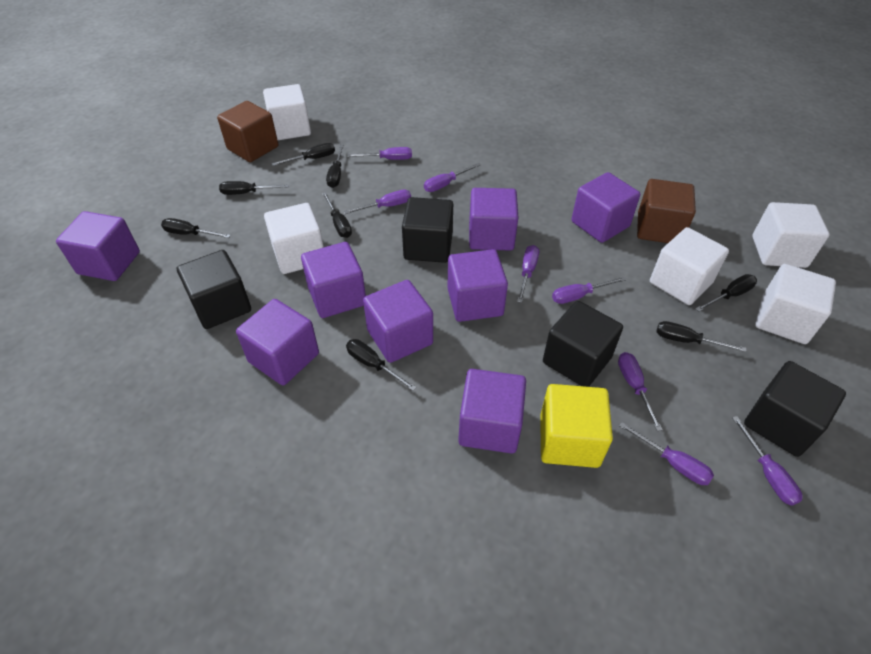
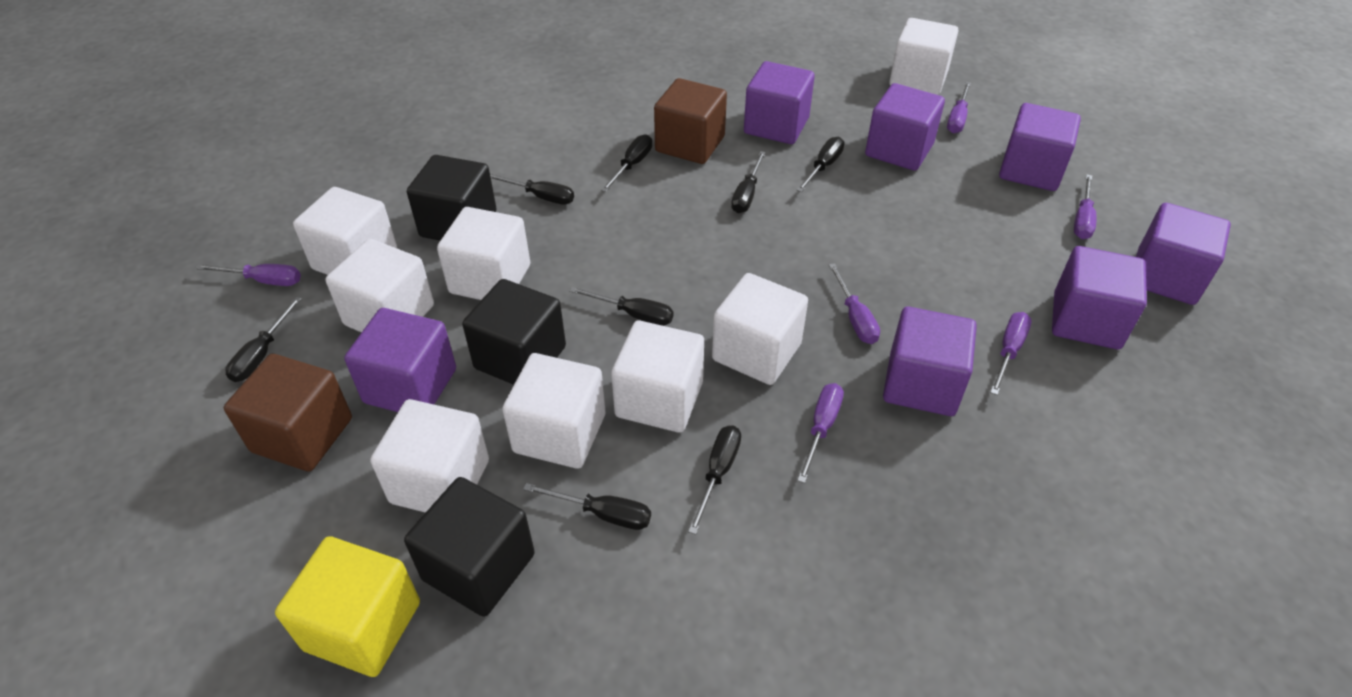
black cube: [177,250,251,329] [402,197,453,263] [543,301,623,387] [744,361,846,457] = 4 -> [404,477,535,617] [407,155,497,241] [462,279,566,385] = 3
purple cube: [56,211,140,281] [236,299,319,385] [301,242,366,318] [363,280,433,363] [447,249,508,322] [458,369,526,454] [469,188,519,251] [571,172,640,243] = 8 -> [344,308,456,412] [744,61,815,144] [865,83,945,171] [883,307,977,416] [999,103,1081,191] [1052,246,1147,349] [1136,203,1231,305] = 7
purple screwdriver: [344,190,411,214] [348,147,412,160] [424,163,480,192] [517,245,539,303] [552,277,626,304] [618,352,663,431] [619,422,714,485] [732,416,803,506] = 8 -> [195,264,301,286] [797,383,844,483] [829,263,880,344] [947,82,971,133] [990,312,1032,395] [1074,174,1097,239] = 6
white cube: [263,84,311,140] [264,203,324,274] [650,227,729,305] [752,202,830,268] [755,264,836,344] = 5 -> [293,187,397,275] [325,239,434,332] [370,399,489,513] [437,207,530,300] [502,353,605,469] [611,321,704,433] [712,273,808,385] [889,18,958,95] = 8

